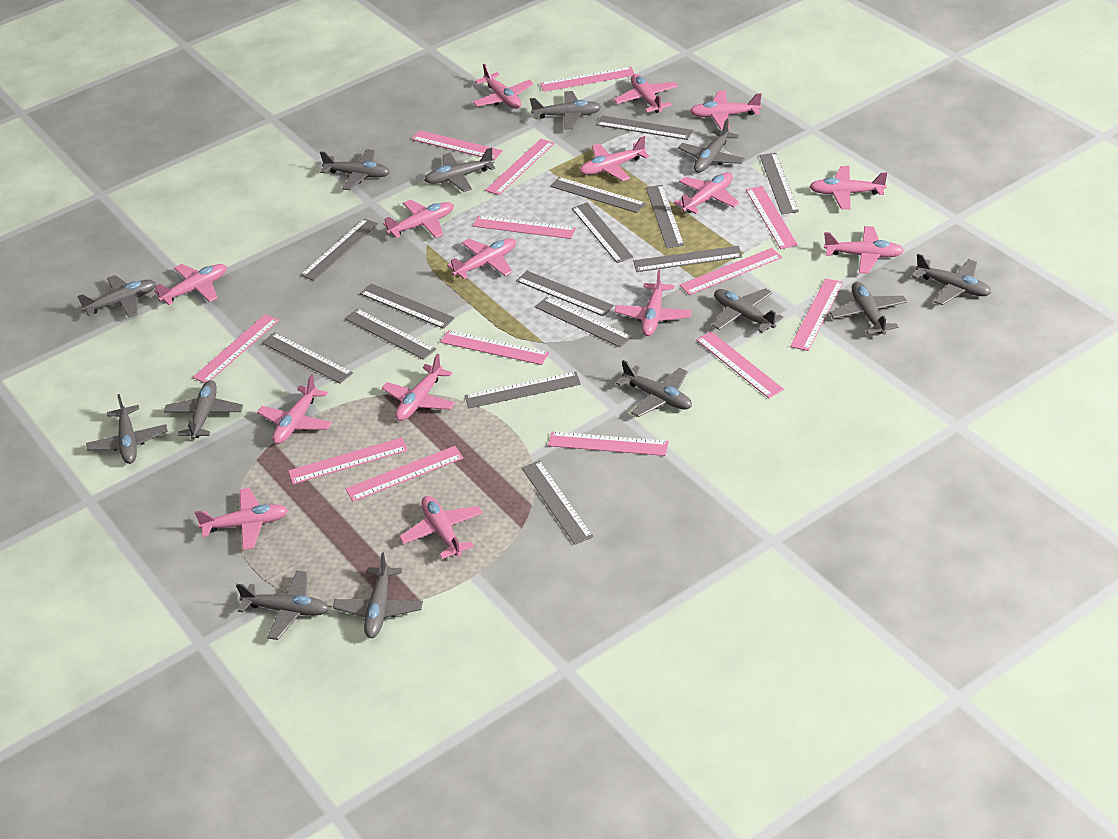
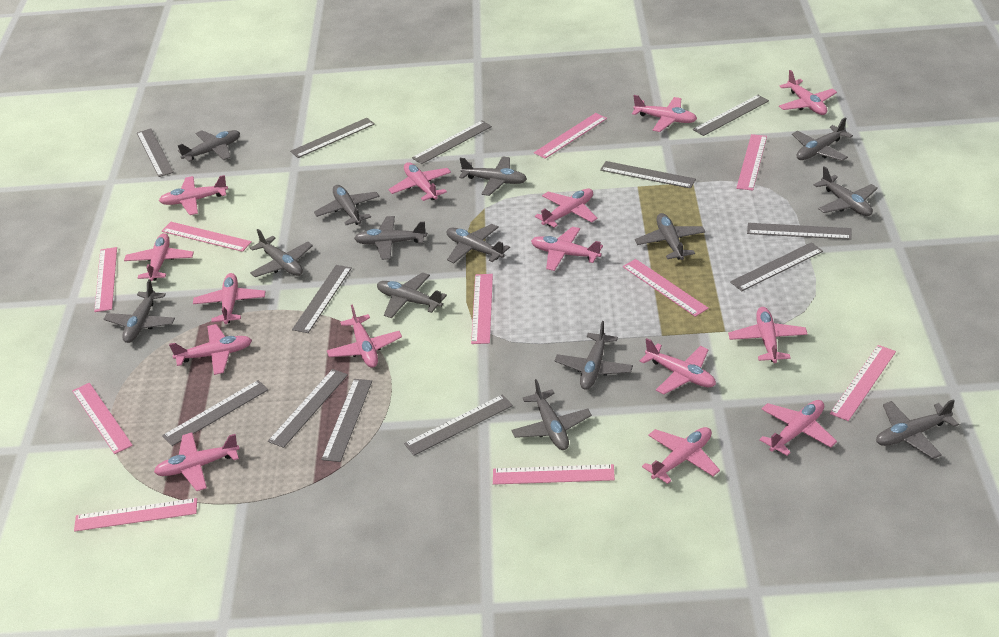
grey plane: [77,275,156,318] [86,394,168,464] [164,380,243,440] [236,571,329,640] [320,149,390,190] [333,553,423,638] [425,148,495,192] [530,91,601,130] [616,360,692,417] [678,119,745,173] [712,288,783,333] [830,282,907,335] [912,254,991,305] = 13 -> [104,279,175,343] [178,130,240,162] [250,229,313,277] [314,185,379,225] [354,216,427,260] [377,272,447,318] [447,224,510,263] [459,156,527,196] [511,379,592,450] [555,321,633,390] [635,213,706,260] [792,117,853,161] [814,166,878,216] [876,399,959,459] = 14
grey ruler: [262,332,353,384] [300,219,378,281] [345,309,436,360] [360,284,455,329] [465,372,581,409] [516,271,614,316] [522,460,594,545] [535,297,632,348] [550,177,646,213] [572,203,633,263] [596,115,693,140] [634,246,742,272] [646,185,684,248] [760,153,799,214] = 14 -> [137,128,174,177] [162,380,268,446] [268,369,348,448] [290,118,375,158] [292,265,352,333] [321,379,372,462] [404,395,513,456] [412,121,492,164] [600,161,696,188] [693,95,769,136] [730,242,823,291] [747,223,852,240] = 12
pink ruler: [193,314,279,383] [288,437,408,484] [345,446,463,502] [411,130,503,160] [440,330,549,365] [473,215,576,239] [485,139,555,195] [540,67,634,92] [548,431,669,456] [680,248,782,295] [696,332,784,398] [746,186,798,249] [790,278,843,351] = 13 -> [72,383,133,454] [74,498,197,532] [94,247,117,312] [162,222,252,252] [471,274,493,344] [493,464,615,485] [534,113,607,159] [623,259,709,317] [736,134,767,191] [830,345,896,421] = 10

